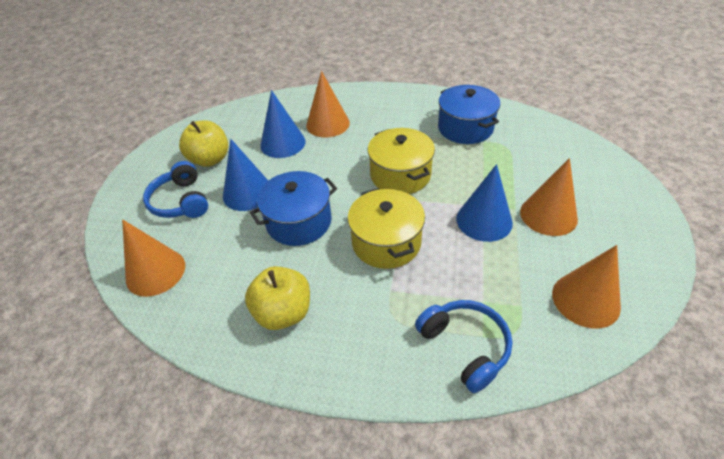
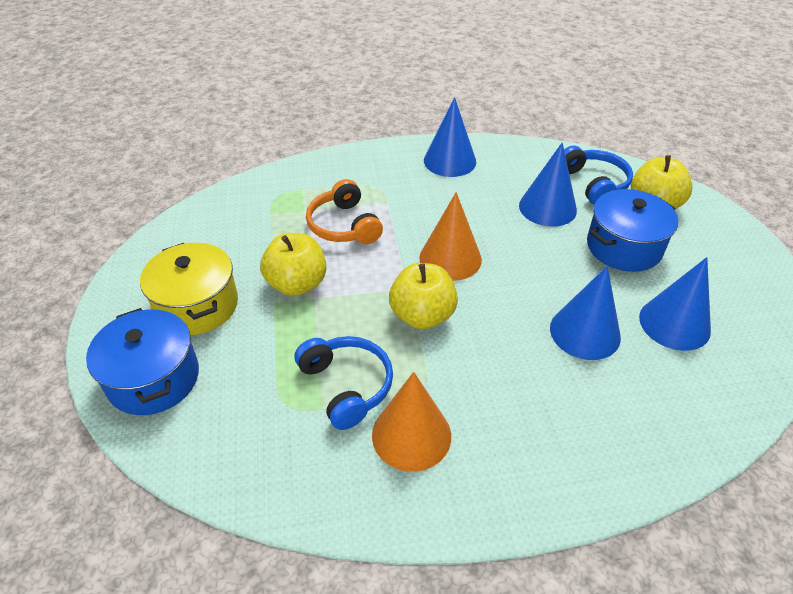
blue cone: [223,139,268,211] [260,90,306,158] [456,164,513,242] = 3 -> [424,97,476,177] [519,142,577,227] [550,266,621,360] [639,257,711,351] = 4
orange cone: [122,219,185,297] [306,71,350,137] [520,158,578,236] [552,245,621,328] = 4 -> [372,372,451,472] [419,192,482,281] = 2
orange headphones: none = 0 -> [306,179,383,244] = 1
yellow apple: [179,120,228,167] [245,266,310,330] = 2 -> [260,233,326,296] [389,263,458,329] [631,155,693,209] = 3
yellow pot: [348,188,425,269] [368,128,435,194] = 2 -> [140,243,238,335] = 1

